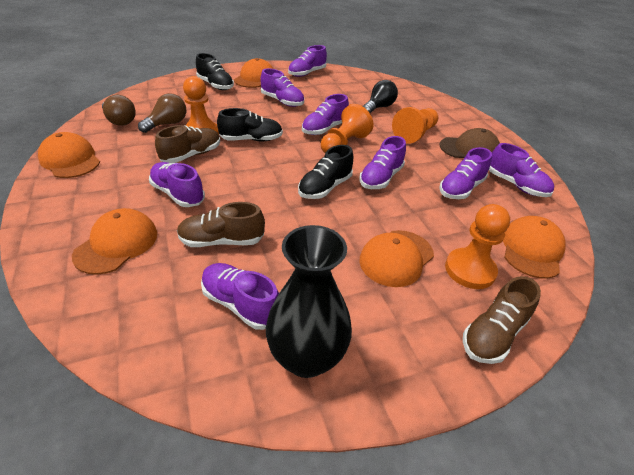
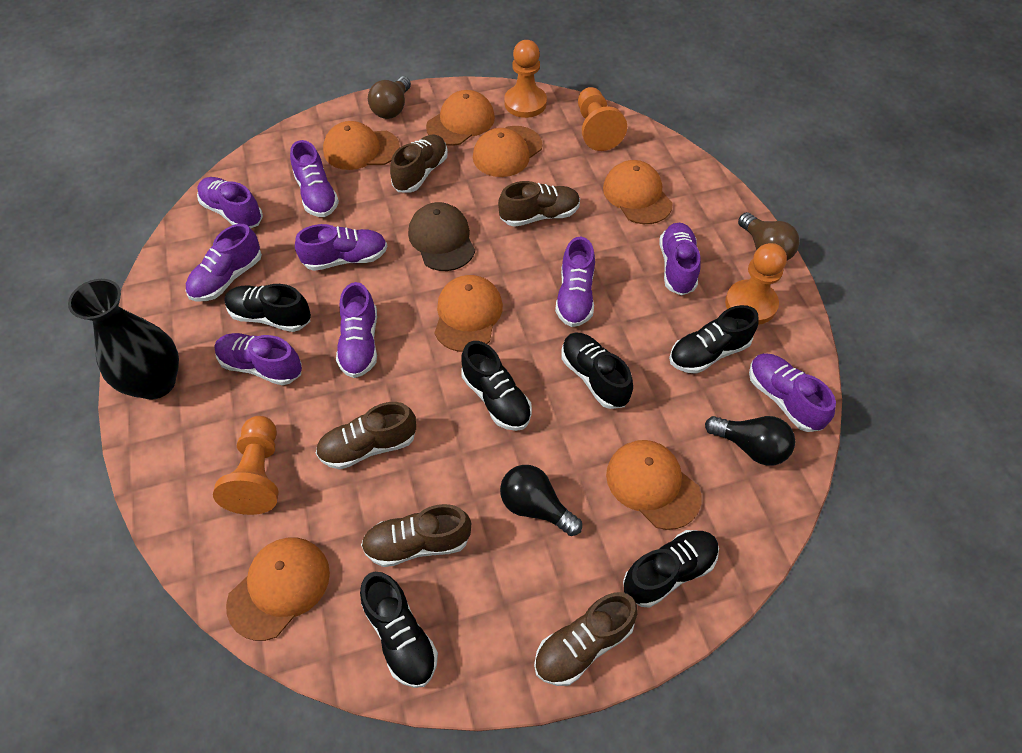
black light bulb: [363,80,398,113] = 1 -> [500,465,582,536] [705,416,795,466] = 2
black shoe: [196,53,234,90] [217,108,283,141] [298,145,353,199] = 3 -> [225,284,311,332] [360,572,438,688] [461,341,532,431] [561,332,633,409] [623,530,719,608] [669,305,758,374] = 6
brown shoe: [155,125,220,163] [177,202,265,247] [463,276,541,364] = 3 -> [316,402,416,469] [361,504,471,567] [390,134,448,193] [498,181,580,227] [534,592,638,686] = 5
orange cap: [38,132,100,178] [72,208,157,275] [234,58,273,88] [359,230,434,287] [503,216,566,279] = 5 -> [226,538,330,641] [323,121,400,170] [426,90,495,146] [434,275,503,352] [473,126,542,177] [603,160,673,224] [606,440,702,530] = 7
purple shoe: [149,162,205,207] [201,263,279,330] [260,68,304,107] [288,45,327,77] [302,94,349,135] [359,136,406,189] [439,147,492,199] [489,143,554,197] = 8 -> [186,224,262,301] [197,177,263,228] [214,333,302,385] [290,140,339,217] [295,224,387,271] [336,282,377,378] [555,237,595,327] [660,222,700,295] [749,353,836,432] = 9

